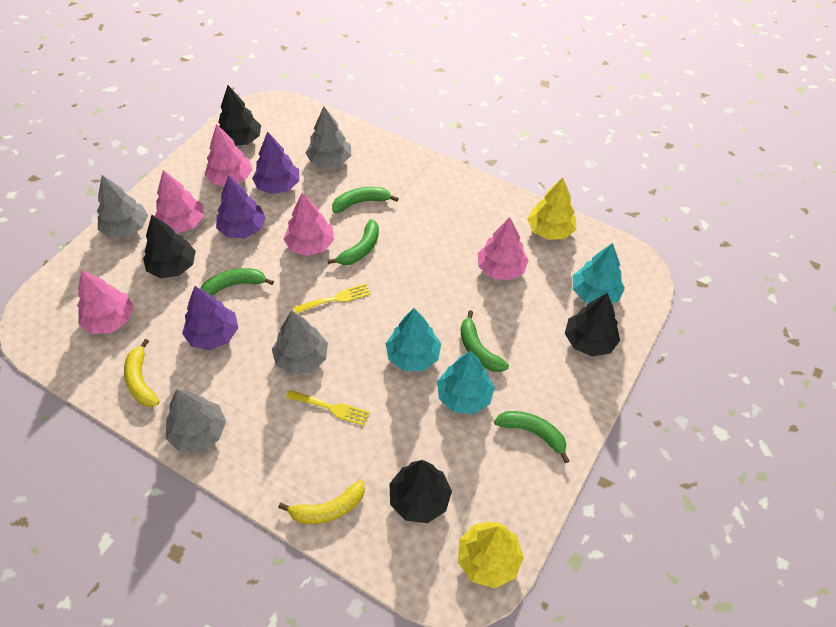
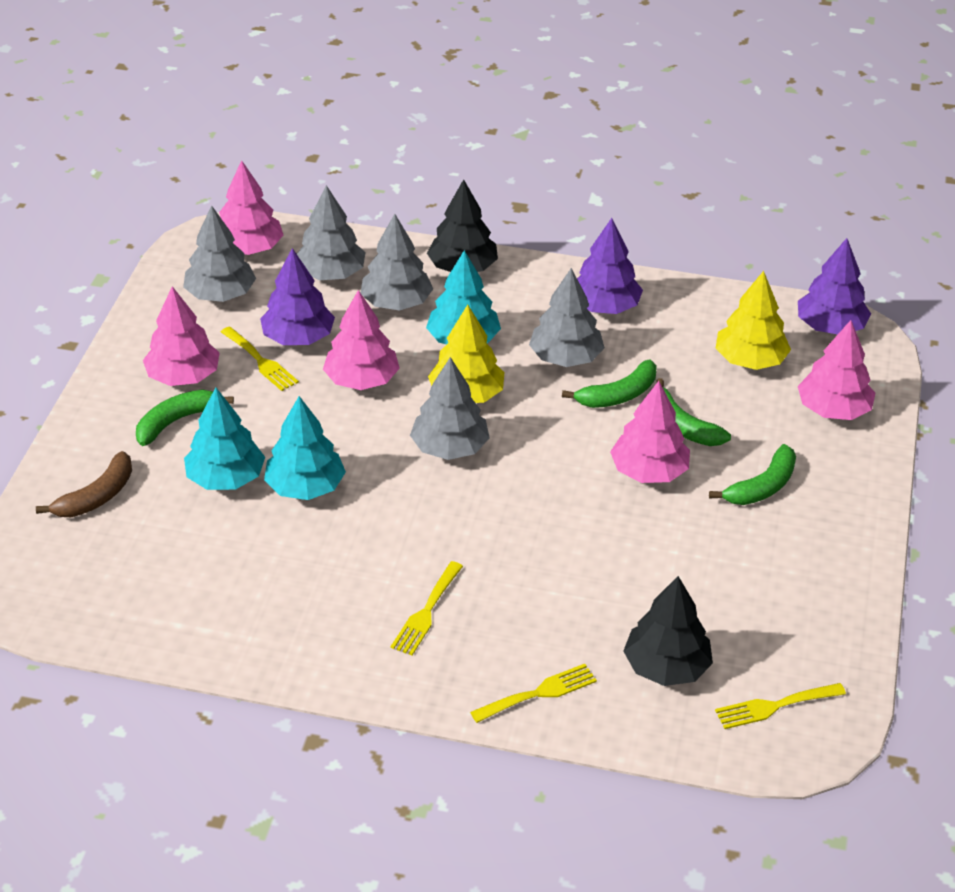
black tree: [143,215,196,279] [218,85,261,146] [389,460,452,523] [565,293,620,357] = 4 -> [427,179,498,272] [623,576,713,686] = 2
brown banana: none = 0 -> [36,451,132,517] = 1
green banana: [200,268,274,296] [327,219,379,265] [332,187,399,213] [460,310,509,372] [494,411,569,463] = 5 -> [136,390,234,446] [562,360,657,408] [657,378,731,446] [709,444,796,505] = 4
grey tree: [97,175,148,238] [166,389,226,452] [272,310,328,374] [306,107,351,168] = 4 -> [183,205,256,302] [297,185,366,280] [361,214,433,310] [410,357,490,460] [529,268,605,367] = 5
yellow banana: [124,339,159,407] [278,480,365,524] = 2 -> none = 0
yellow fork: [286,390,370,426] [293,283,371,313] = 2 -> [221,326,299,391] [391,561,463,655] [470,664,597,723] [715,683,846,729] = 4

